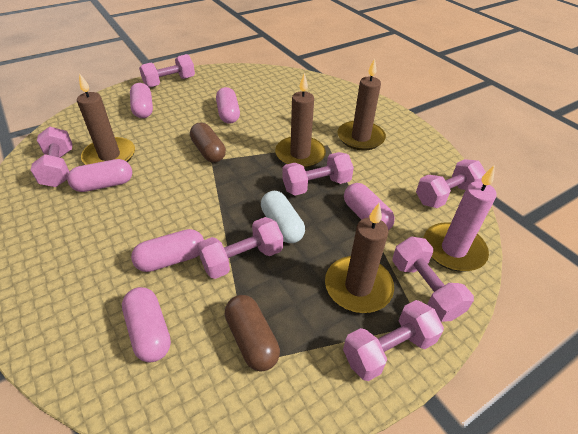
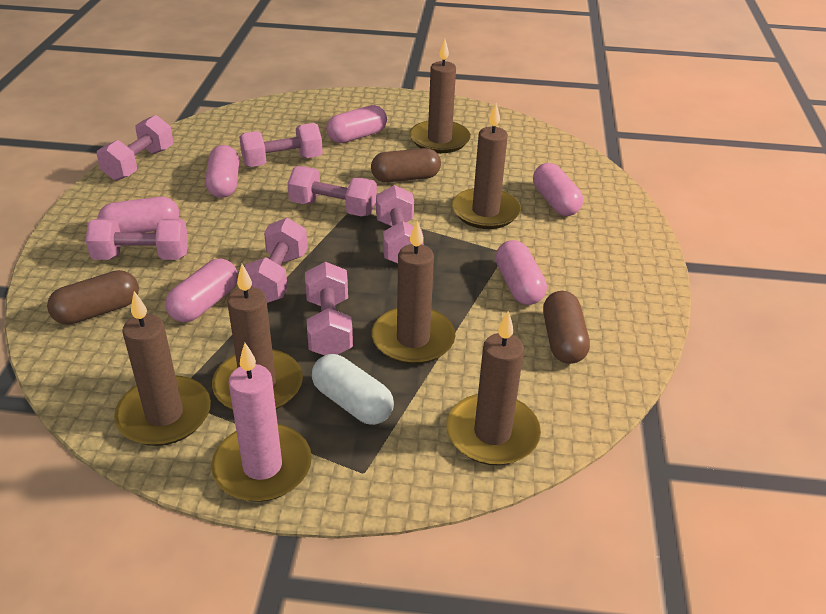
brown candle: [77,73,135,165] [275,73,326,168] [325,203,394,313] [337,58,386,150] = 4 -> [114,291,211,446] [212,264,303,409] [372,221,455,365] [410,39,471,153] [446,311,541,465] [452,103,521,229] = 6
brown capsule: [190,122,226,163] [225,295,280,371] = 2 -> [47,270,139,325] [371,148,441,182] [543,291,590,364] = 3

